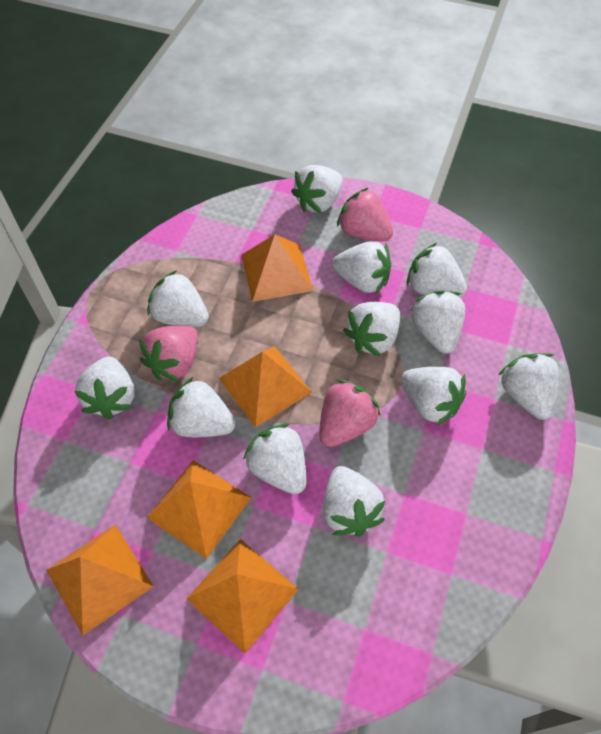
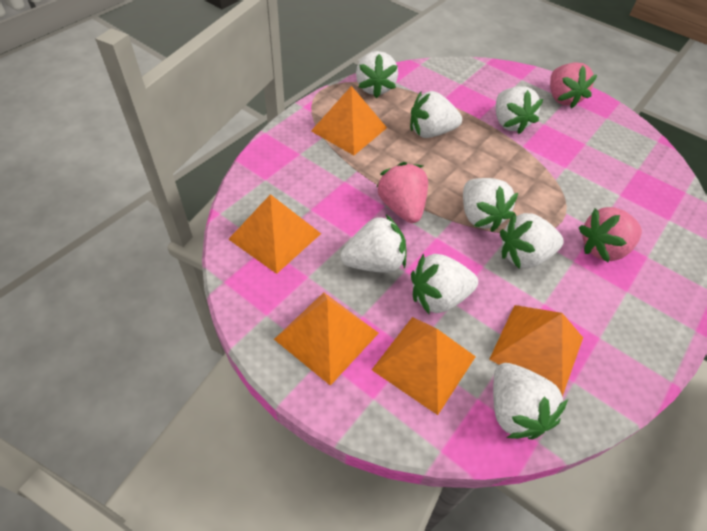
white strawberry: [74,356,135,420] [148,270,209,327] [167,376,236,437] [243,423,306,494] [291,165,343,213] [323,466,385,536] [332,241,391,294] [343,302,400,357] [401,367,466,426] [407,243,467,297] [410,290,465,354] [498,353,559,420] = 12 -> [341,215,407,273] [356,51,398,98] [410,91,462,138] [411,254,478,314] [463,178,518,232] [493,363,568,440] [496,86,543,134] [500,212,564,269] = 8

